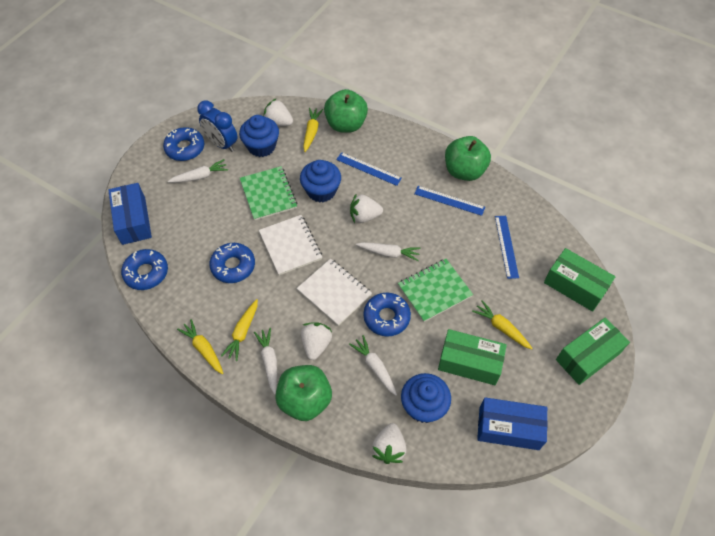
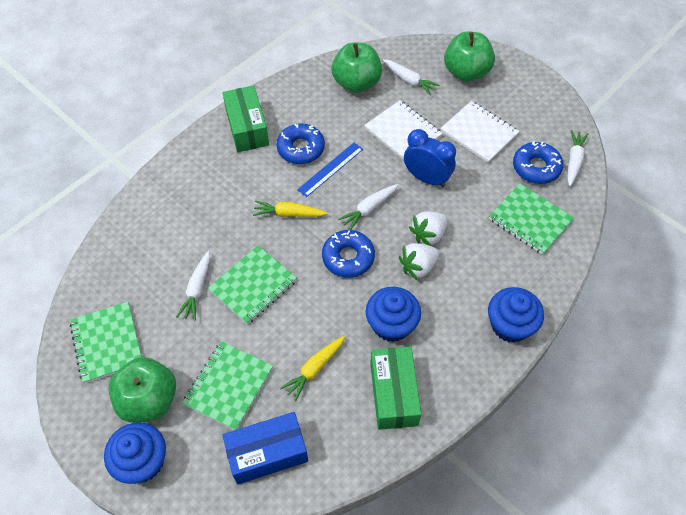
blue box: [108,183,152,245] [477,397,548,450] = 2 -> [222,412,308,485] = 1
blue donut: [121,249,168,290] [163,127,204,161] [209,243,255,283] [363,293,411,337] = 4 -> [276,124,325,164] [322,230,375,278] [513,141,563,184] = 3
blue ruler: [336,152,402,186] [414,186,485,216] [495,216,519,279] = 3 -> [297,143,363,197] = 1
green box: [438,329,507,385] [544,248,615,312] [556,317,630,385] = 3 -> [222,85,269,152] [370,347,421,430] = 2
green notebook: [240,166,297,220] [398,259,473,322] = 2 -> [70,302,142,383] [182,341,273,430] [208,245,297,325] [489,183,574,255] = 4
white strawberry: [263,99,293,126] [301,322,332,360] [350,193,383,223] [372,423,407,464] = 4 -> [399,243,439,281] [409,212,447,246] = 2
yellow carrot: [177,319,224,374] [221,299,258,361] [303,108,323,152] [472,300,533,349] = 4 -> [253,200,328,217] [280,336,345,402] = 2

